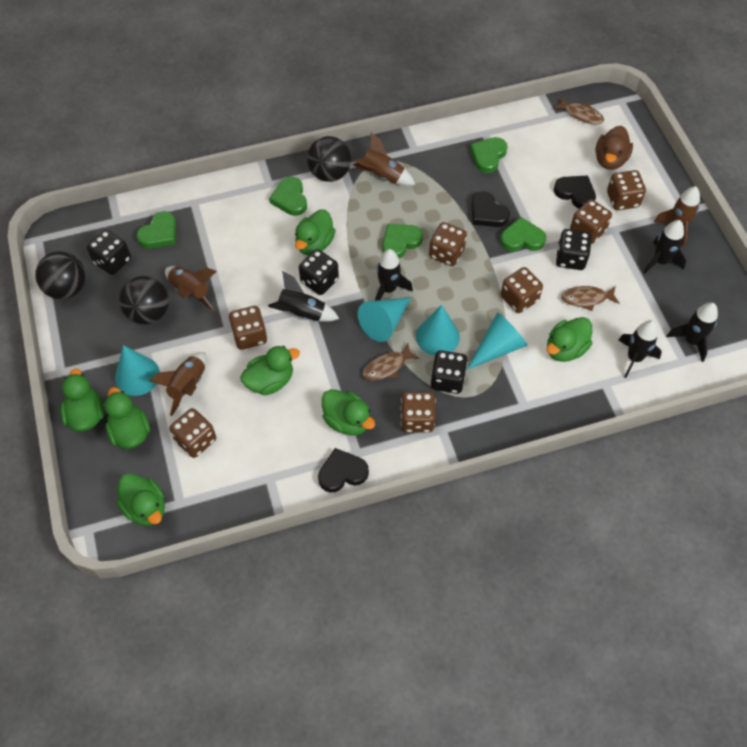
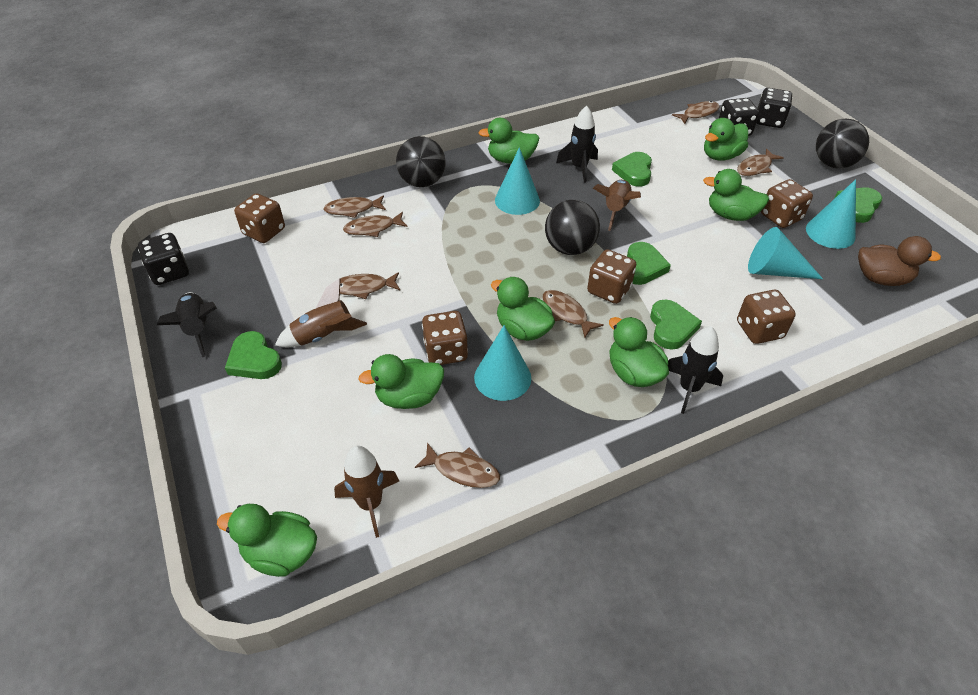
black dice: [87,230,131,275] [299,249,339,295] [431,350,468,394] [556,229,592,270] = 4 -> [138,233,189,285] [719,98,759,136] [756,88,792,128] = 3
black heart: [318,448,369,493] [471,191,510,227] [554,175,596,209] = 3 -> none = 0
black rocket: [268,271,339,322] [375,249,413,301] [619,320,662,378] [643,220,686,274] [666,302,718,362] = 5 -> [157,292,217,357] [556,105,598,183] [668,326,723,414] = 3
brown dice: [169,408,216,458] [229,306,267,350] [400,392,436,433] [429,222,467,266] [501,267,543,313] [570,199,612,244] [607,170,646,210] = 7 -> [234,193,285,243] [422,311,468,365] [587,249,636,304] [737,290,796,344] [761,179,813,228] = 5
brown fish: [362,343,420,381] [553,96,604,124] [561,286,620,311] = 3 -> [323,195,386,218] [340,272,400,299] [343,212,408,237] [415,443,500,488] [543,290,604,338] [672,101,720,124] [737,148,784,176] = 7
brown rocket: [149,352,207,416] [165,266,217,311] [353,132,415,186] [654,186,700,248] = 4 -> [275,278,367,347] [334,446,399,538] [593,180,641,231] = 3

